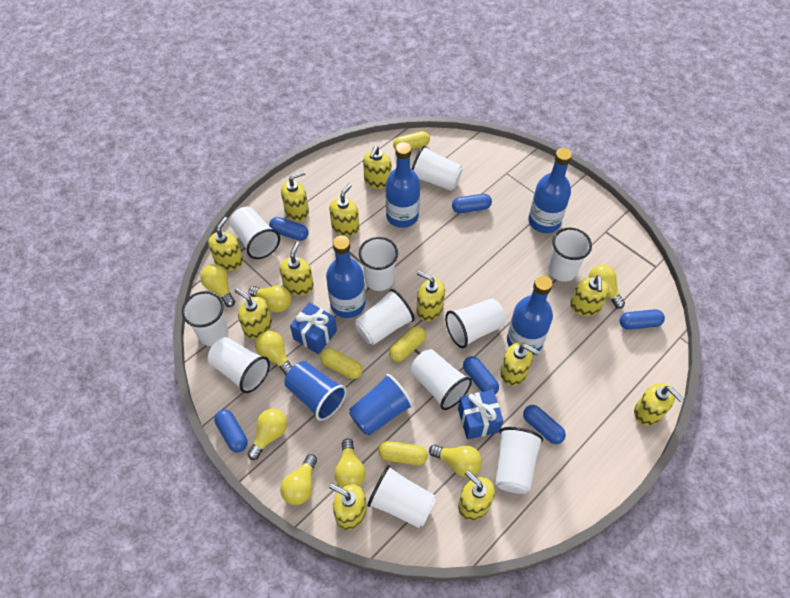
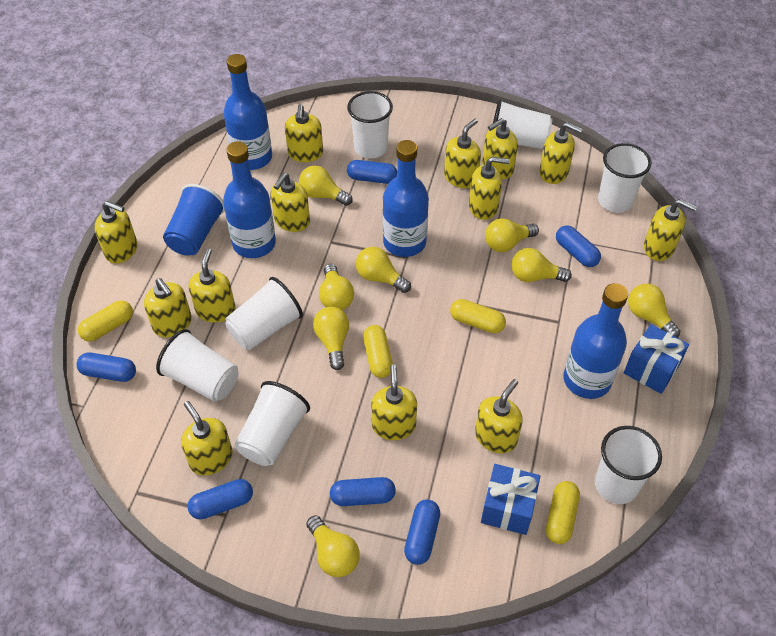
blue cup: [284,361,347,421] [349,374,413,436] = 2 -> [163,184,225,256] = 1
white cup: [182,291,229,346] [208,337,270,393] [230,207,280,259] [355,289,415,345] [359,237,398,291] [367,465,436,528] [411,349,472,410] [412,146,463,191] [445,298,506,348] [495,427,543,494] [548,228,592,282] = 11 -> [156,329,238,402] [225,277,303,350] [235,381,310,466] [347,91,393,159] [493,99,552,149] [595,426,662,504] [598,143,651,213] = 7
yellow soap dispenser: [208,217,244,271] [235,288,272,339] [280,242,314,296] [281,171,309,221] [329,184,359,237] [329,483,367,530] [363,146,391,189] [416,271,445,321] [458,470,495,521] [500,342,540,386] [570,275,609,316] [634,383,683,425] = 12 -> [95,201,137,264] [144,278,192,337] [181,401,233,475] [188,248,236,323] [270,173,310,232] [285,104,323,162] [371,364,417,440] [444,119,481,188] [469,156,510,220] [475,379,523,453] [482,118,518,179] [539,122,583,184] [644,199,697,261] = 13

